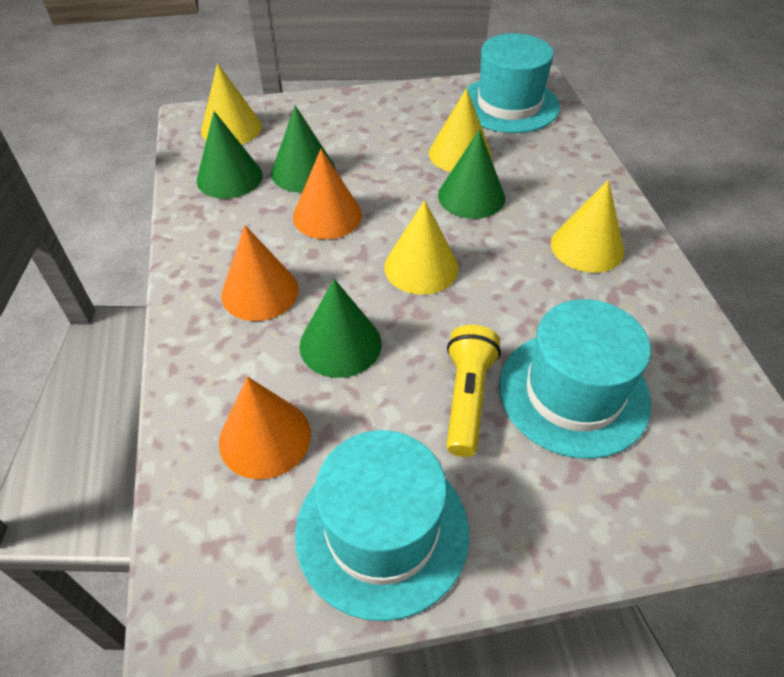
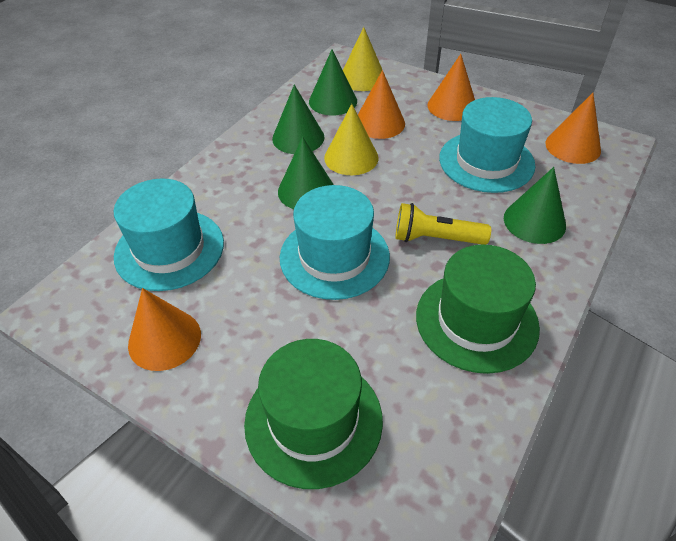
green hat: none = 0 -> [244,339,383,489] [416,244,540,374] = 2
orange cone: [219,376,311,479] [221,225,299,321] [293,149,362,239] = 3 -> [128,288,201,371] [358,70,405,139] [428,54,475,121] [545,93,601,164] = 4
yellow cone: [201,63,262,144] [384,200,458,295] [429,88,492,172] [551,180,624,273] = 4 -> [324,104,379,175] [343,27,382,91] = 2

